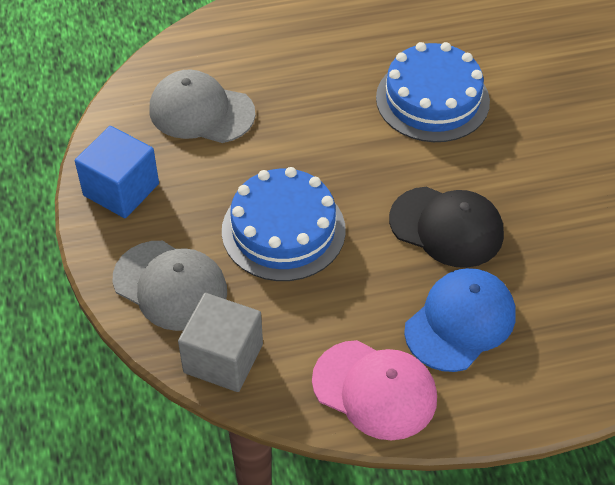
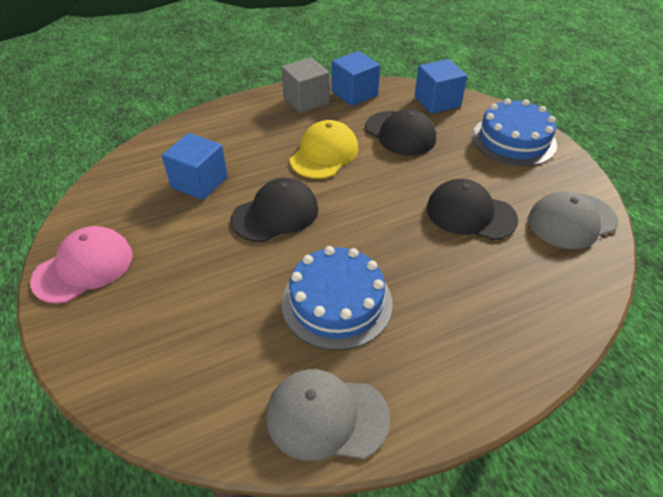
black cap: [389,187,504,268] = 1 -> [231,178,318,242] [365,109,436,156] [427,179,518,240] = 3
blue cap: [404,268,516,372] = 1 -> none = 0
blue cube: [75,126,159,218] = 1 -> [162,133,228,200] [331,51,380,106] [415,59,467,114] = 3
yellow cap: none = 0 -> [290,120,358,179] = 1

